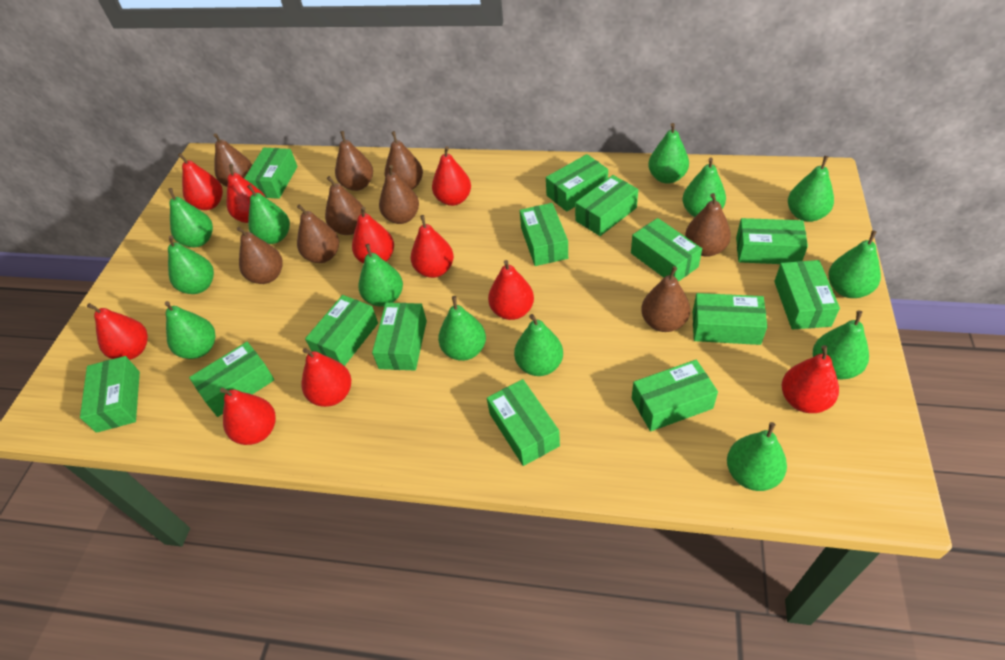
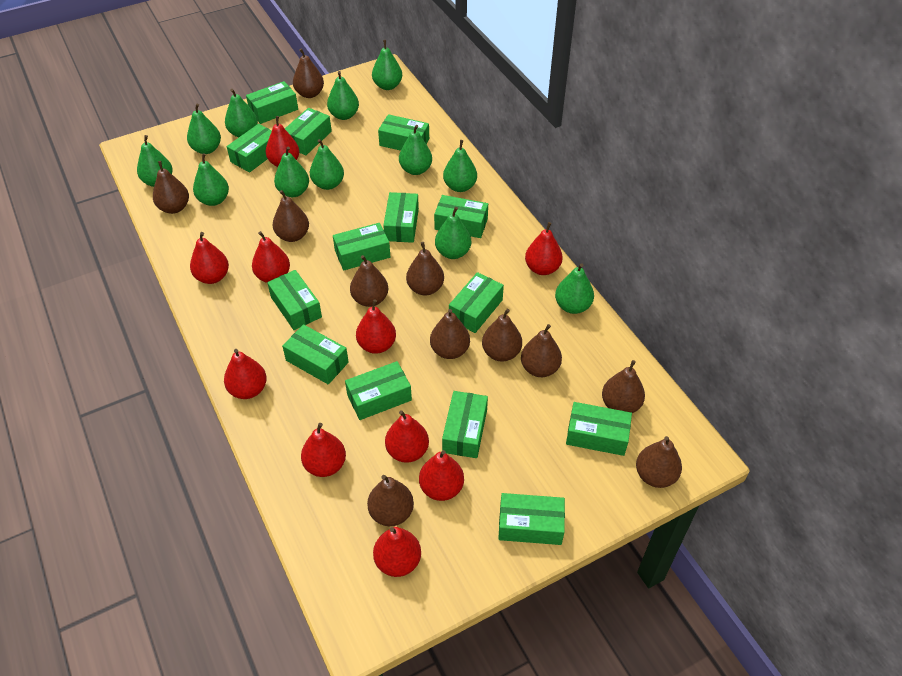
brown pear: [213,134,252,187] [237,227,283,284] [297,204,339,263] [325,176,366,235] [335,131,373,191] [379,165,419,224] [385,131,423,190] [641,266,690,332] [685,193,731,257] = 9 -> [153,161,189,214] [273,190,309,242] [293,49,324,98] [350,255,388,307] [367,475,414,526] [406,242,444,296] [430,309,470,359] [482,309,522,361] [521,324,562,377] [602,360,645,413] [636,436,682,488] = 11
green pear: [165,301,216,359] [168,188,213,247] [168,236,214,294] [247,184,290,244] [358,244,403,307] [438,296,486,361] [514,314,563,376] [648,123,689,184] [682,158,726,217] [727,422,787,491] [788,156,834,222] [813,311,869,380] [828,230,881,298] = 13 -> [137,135,173,187] [187,104,221,154] [193,153,229,206] [225,89,258,137] [274,147,309,197] [310,139,344,190] [327,71,359,120] [372,40,402,90] [399,125,432,175] [435,207,471,259] [443,140,477,192] [555,263,594,314] = 12

